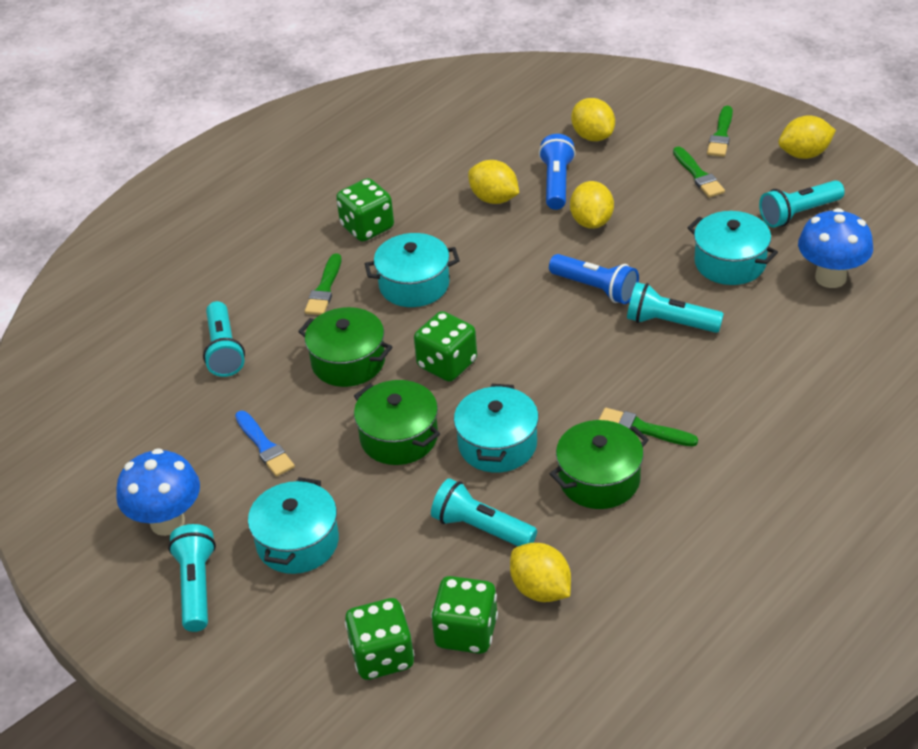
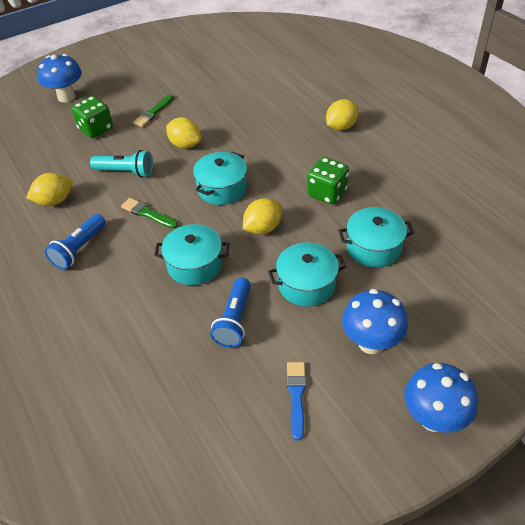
blue mushroom: [116,448,200,536] [798,208,873,288] = 2 -> [37,54,82,102] [342,289,408,354] [404,363,478,433] = 3
green brush: [305,253,341,315] [599,408,698,446] [673,146,725,198] [707,106,733,157] = 4 -> [121,198,178,229] [133,95,174,127] = 2
green dice: [336,178,394,242] [345,598,414,680] [414,311,477,382] [431,576,498,654] = 4 -> [71,96,113,138] [307,157,349,205] = 2
green pot: [298,307,392,387] [354,380,440,465] [550,420,649,509] = 3 -> none = 0
turquoise flashlight: [168,524,216,632] [203,301,245,377] [431,478,537,546] [627,282,724,333] [759,180,845,228] = 5 -> [90,150,153,177] = 1
yellow lemon: [468,160,519,204] [510,543,571,602] [570,181,614,229] [571,98,615,141] [779,115,836,159] = 5 -> [26,173,72,206] [166,117,201,148] [243,198,282,234] [326,99,358,131] = 4

